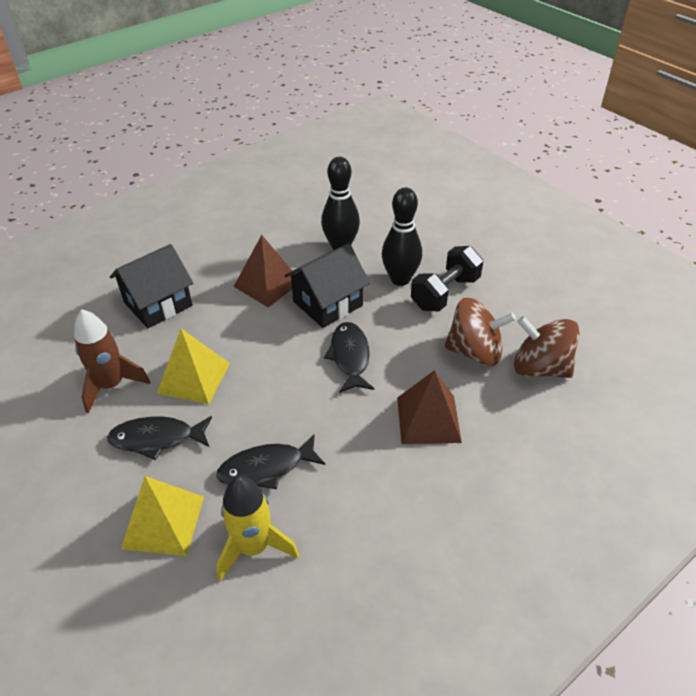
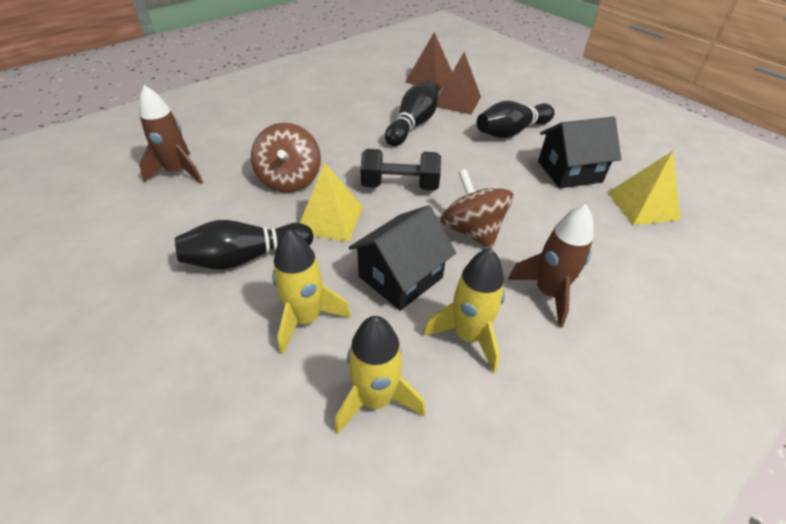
black bowling pin: [321,157,360,250] [382,187,422,286] = 2 -> [175,220,313,270] [385,81,439,146] [477,101,555,138] = 3
black fish: [107,416,212,460] [216,434,325,489] [324,322,374,393] = 3 -> none = 0
brown rocket: [74,309,150,413] = 1 -> [139,85,203,184] [508,204,594,328] = 2
yellow rocket: [216,476,299,581] = 1 -> [272,229,351,354] [334,316,426,434] [423,248,505,373] = 3

